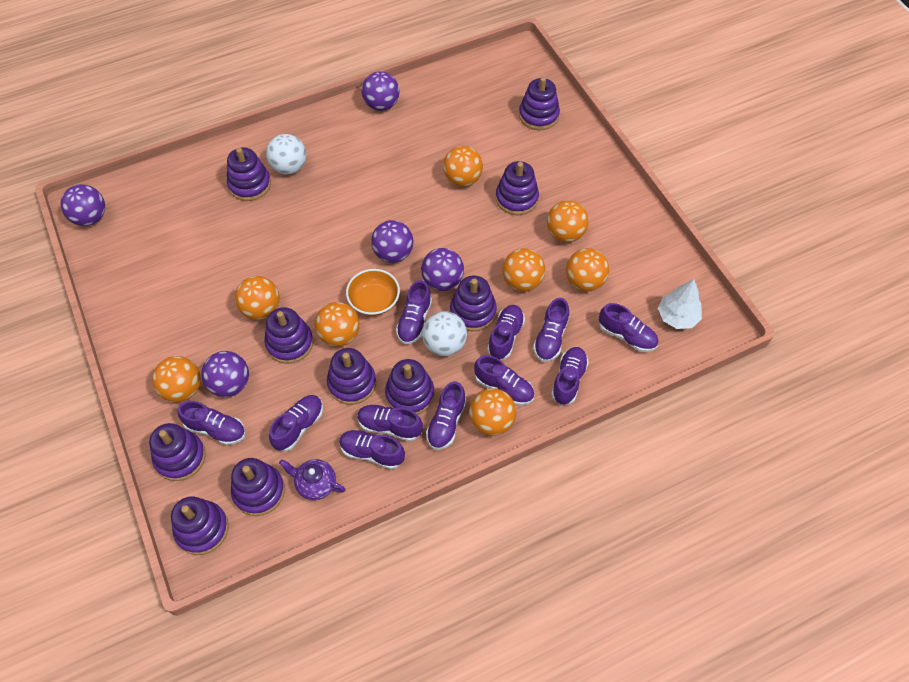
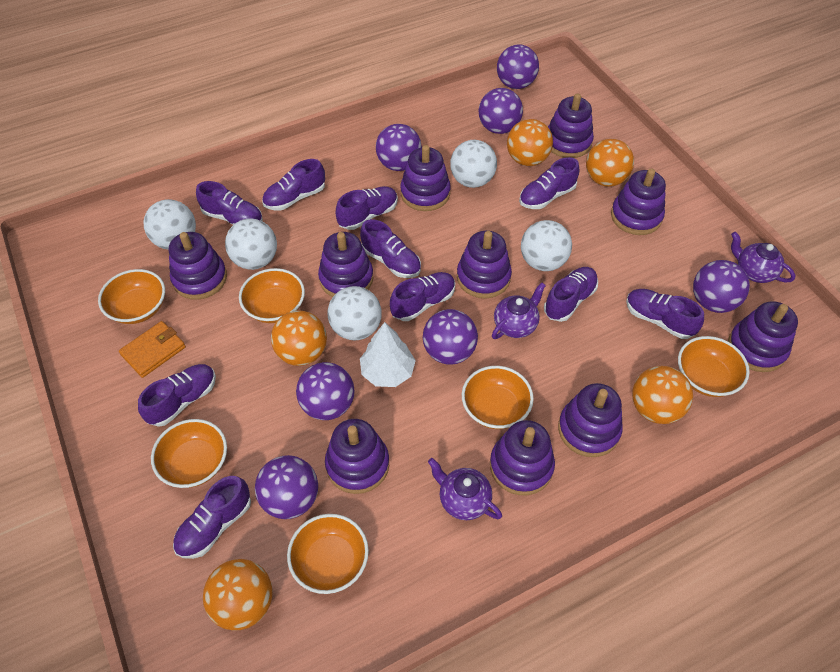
orange ball: [152,356,201,402] [235,276,280,320] [315,302,360,347] [443,146,483,187] [469,388,516,436] [502,249,545,292] [547,200,589,242] [566,248,609,292] = 8 -> [203,559,273,631] [271,311,327,366] [507,119,553,166] [586,139,634,187] [632,366,693,424] = 5
orange bowl: [346,269,400,316] = 1 -> [98,269,165,324] [151,419,227,488] [239,268,305,323] [287,514,369,594] [462,366,534,429] [678,336,750,397] = 6
orange wallet: none = 0 -> [119,321,186,378] = 1
purple ball: [60,184,105,226] [201,351,249,397] [361,71,399,111] [371,220,413,263] [421,248,464,291] = 5 -> [255,455,318,519] [296,362,354,420] [376,124,422,171] [423,309,478,365] [479,88,523,134] [497,44,539,89] [693,260,750,313] = 7
purple shoe: [177,401,246,445] [269,395,323,451] [339,430,405,469] [357,404,423,441] [396,280,432,344] [426,381,466,450] [474,355,534,405] [487,305,525,360] [533,298,569,362] [551,347,589,405] [599,303,658,352] = 11 -> [138,364,216,427] [173,476,251,559] [196,181,263,225] [262,159,325,210] [336,186,398,230] [360,219,421,278] [390,272,455,321] [519,157,579,209] [544,267,598,322] [626,289,704,339] = 10
purple teapot: [279,459,345,500] = 1 -> [428,458,502,520] [492,282,546,339] [731,232,796,283] = 3
white ball: [266,134,306,174] [422,311,467,356] = 2 -> [144,199,196,250] [225,219,277,270] [328,286,382,340] [450,140,497,188] [521,220,572,271] = 5

